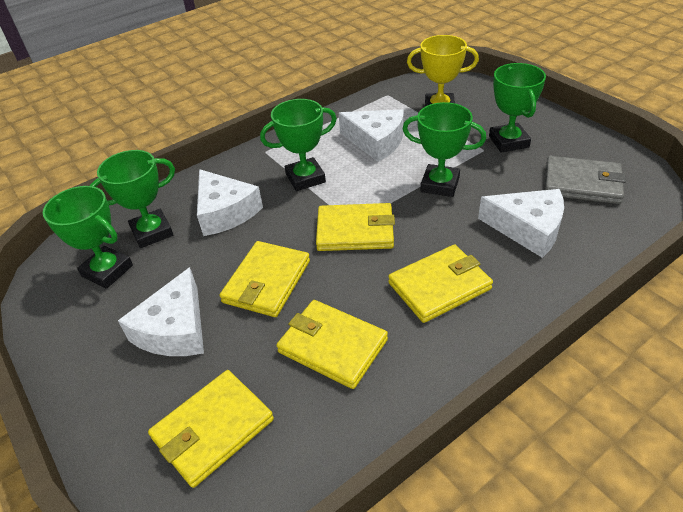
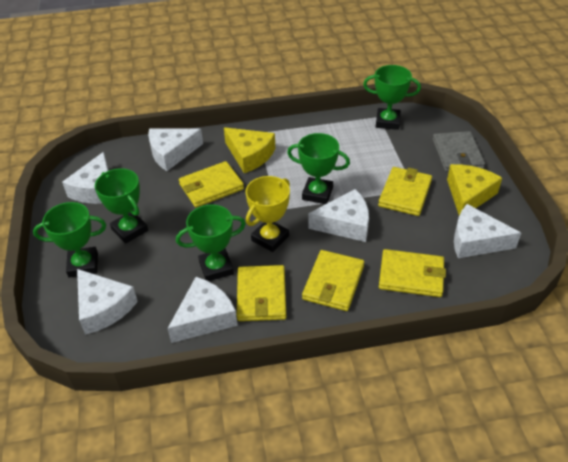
white cheese: [118,267,204,356] [197,169,263,236] [339,109,404,162] [478,189,564,258] = 4 -> [62,152,109,204] [77,269,138,335] [148,128,203,171] [167,277,238,343] [308,189,369,242] [454,204,521,258] = 6
yellow cheese: none = 0 -> [224,127,275,173] [447,164,502,215] = 2

